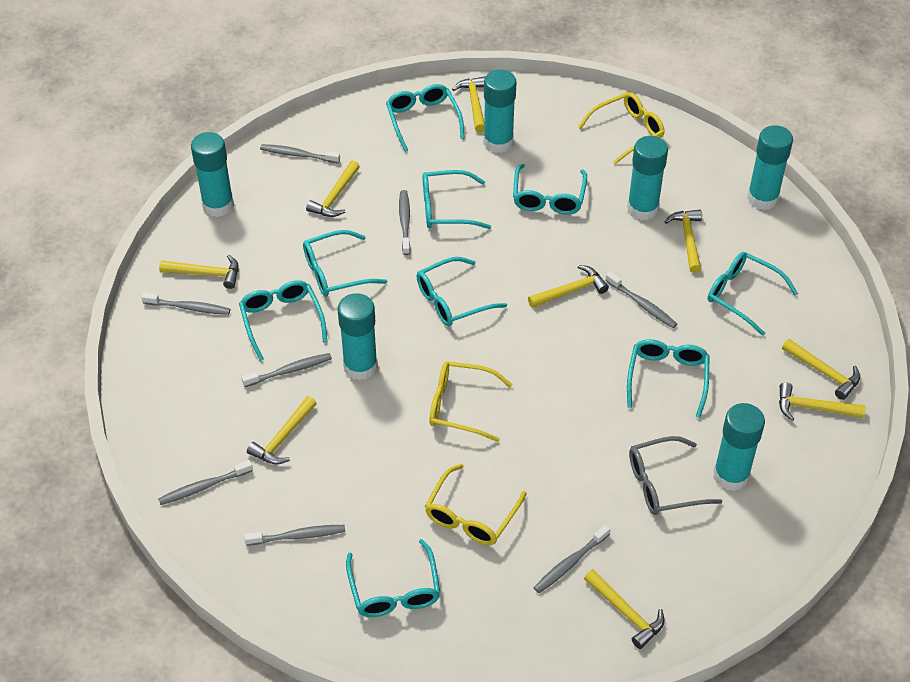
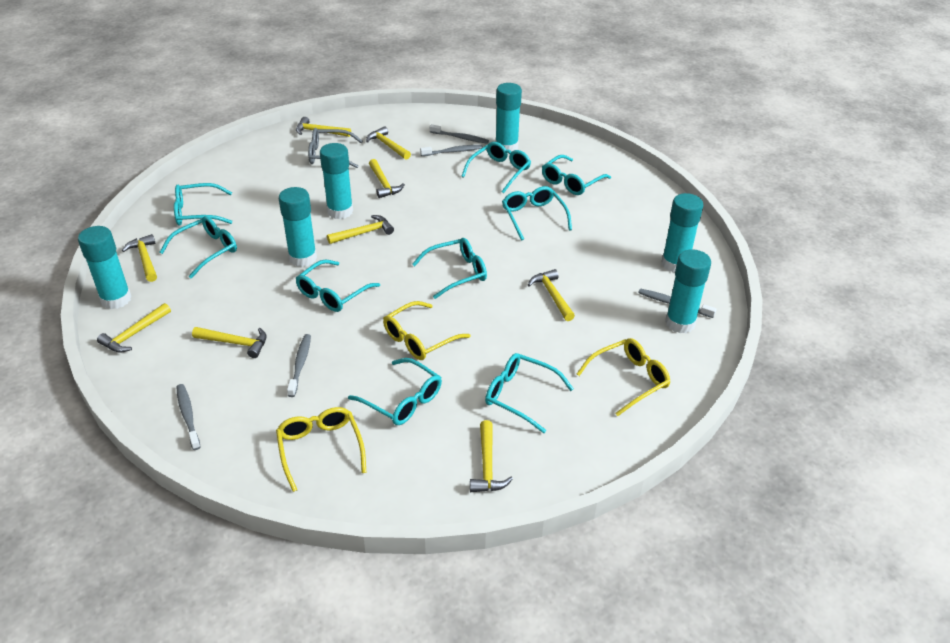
grey toothbrush: [141,293,230,315] [158,460,253,505] [241,353,332,387] [244,525,345,546] [260,144,340,163] [399,190,411,255] [534,524,611,593] [605,272,677,328] = 8 -> [176,384,200,450] [287,334,311,397] [420,145,483,156] [430,124,489,144] [638,288,717,318] = 5

